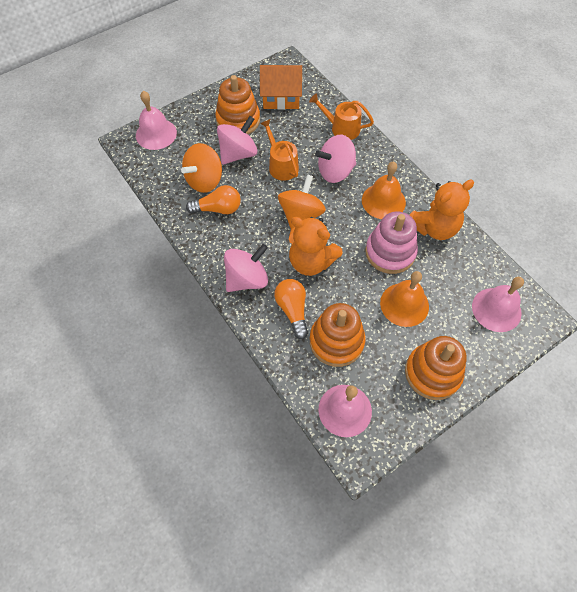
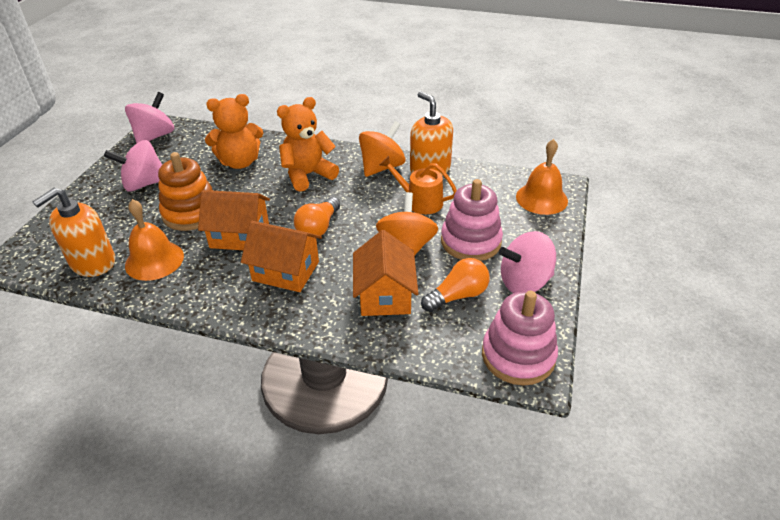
orange house: [260,65,302,110] = 1 -> [198,190,270,250] [241,221,322,292] [353,230,418,316] = 3
orange soap dispenser: none = 0 -> [33,188,115,277] [410,92,453,176] = 2
orange stacking toy: [215,75,260,134] [310,303,365,367] [405,336,467,400] = 3 -> [158,152,213,231] = 1
orange watering can: [260,119,299,181] [309,93,374,140] = 2 -> [380,156,457,214] = 1
pink bell: [136,91,177,150] [318,385,372,437] [472,277,524,332] = 3 -> none = 0
pink stacking toy: [365,211,418,274] = 1 -> [441,179,503,261] [482,291,558,386] = 2

